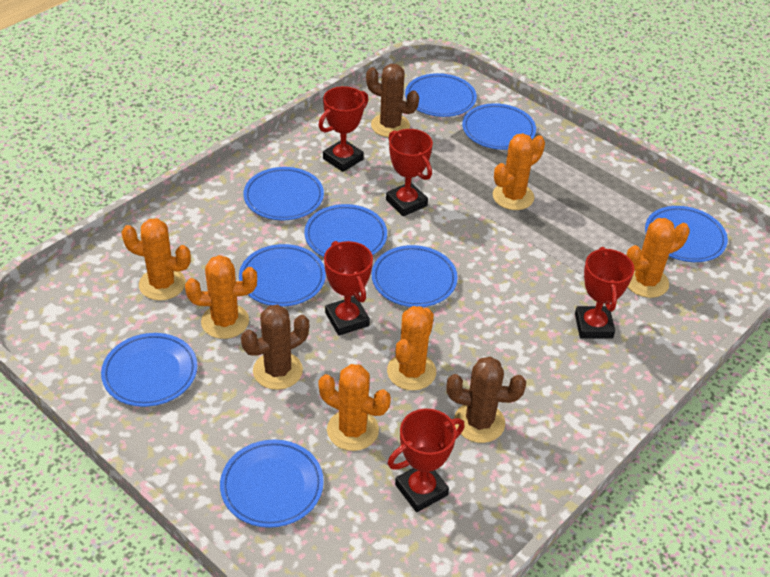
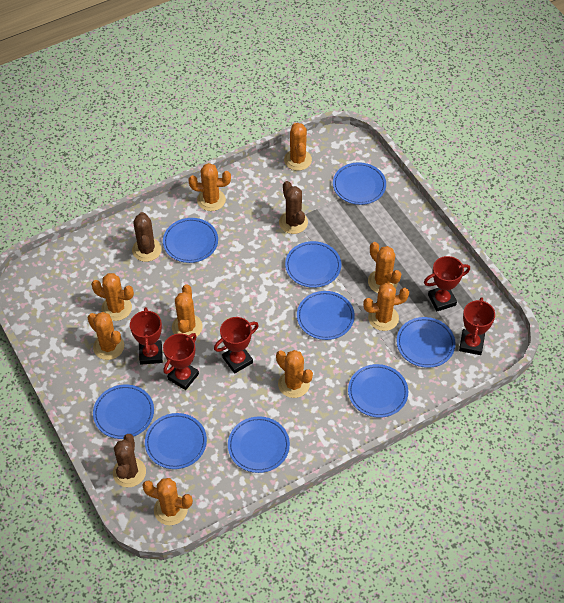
orange cactus: [121,218,191,301] [185,255,257,339] [318,364,391,451] [387,306,436,391] [493,133,545,210] [626,218,690,298] = 6 -> [88,312,124,360] [91,273,134,321] [142,478,193,525] [172,284,203,339] [188,163,231,211] [276,350,313,398] [284,123,312,171] [363,283,409,331] [368,242,401,293] = 9

